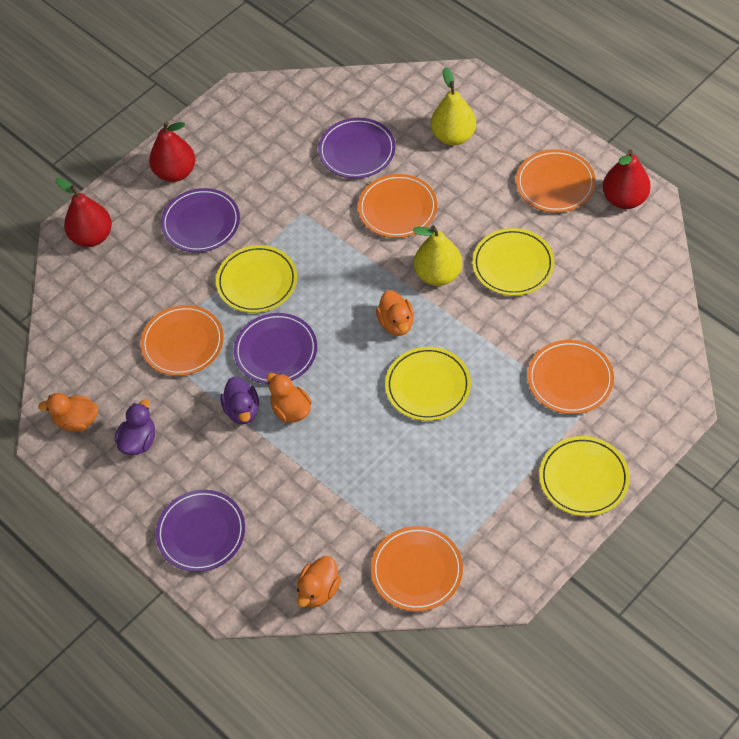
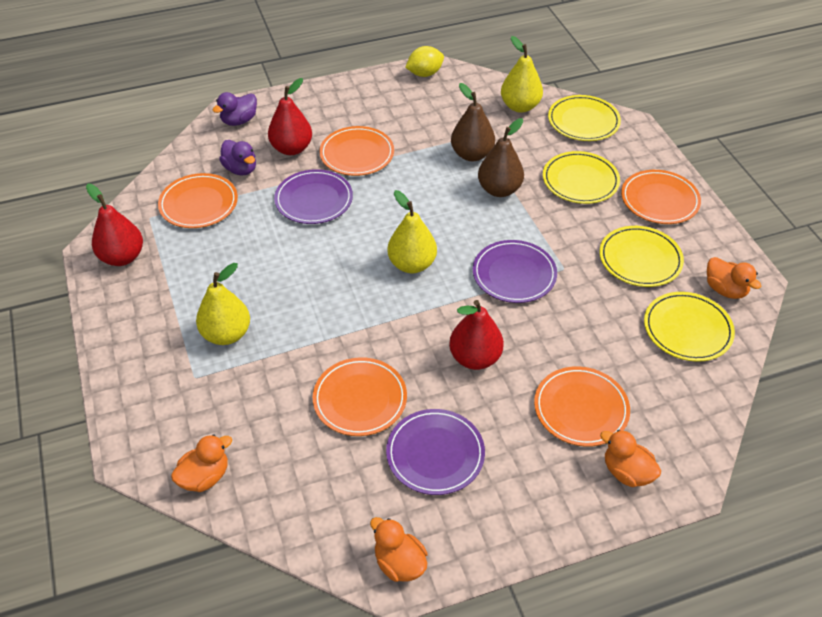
brown pear: none = 0 -> [451,83,495,161] [478,118,524,197] = 2
purple plate: [156,490,245,572] [161,188,240,252] [234,313,317,384] [318,118,395,179] = 4 -> [274,169,353,224] [386,409,485,495] [473,240,557,303] = 3
yellow lemon: none = 0 -> [405,46,444,77] = 1
yellow pear: [412,225,462,286] [431,67,476,145] = 2 -> [196,263,250,345] [387,190,437,273] [501,36,543,113] = 3

